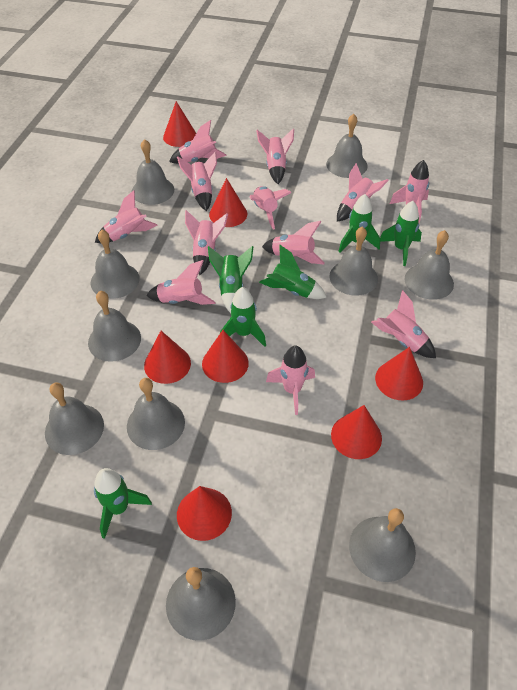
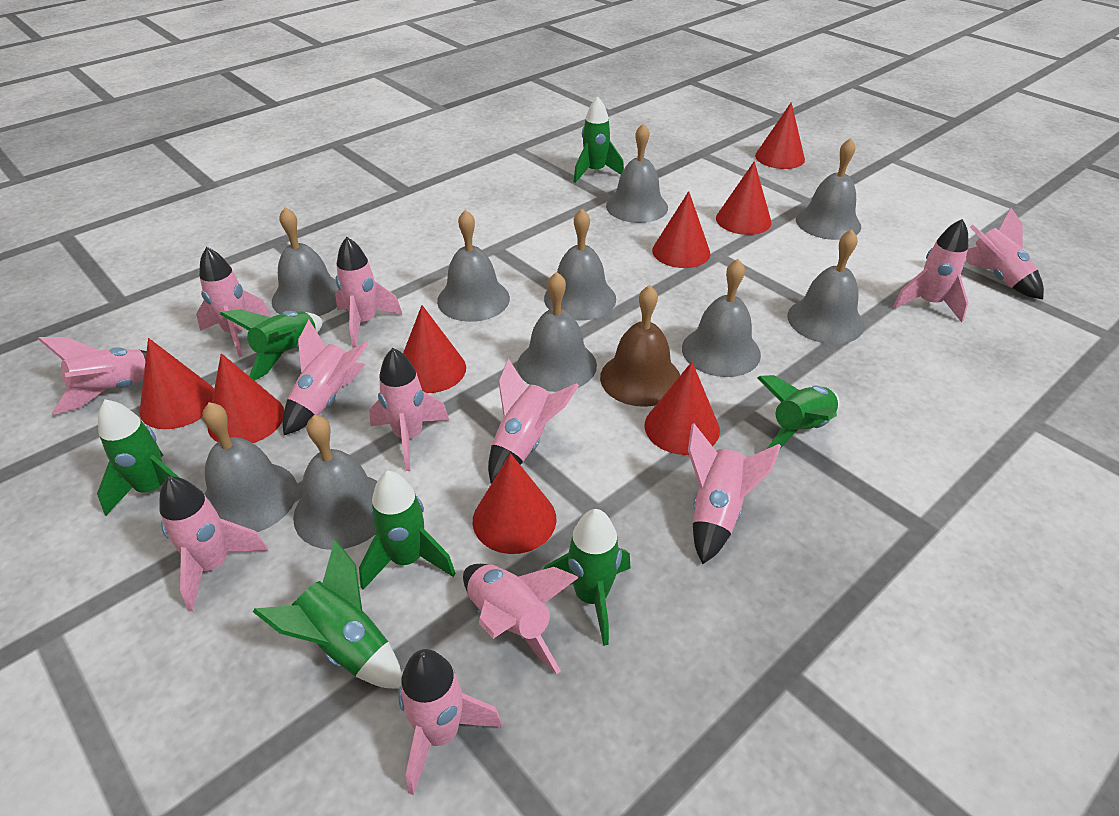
brown bell: none = 0 -> [600,285,680,407] = 1
green rocket: [94,468,152,539] [208,246,253,313] [220,287,266,347] [259,245,327,299] [338,194,380,253] [380,201,422,266] = 6 -> [97,399,180,516] [220,309,323,381] [253,540,402,689] [359,470,455,590] [543,509,630,646] [574,97,624,183] [757,375,839,449] = 7
red cone: [144,331,191,384] [163,101,196,147] [177,486,232,541] [202,330,249,383] [209,178,247,227] [331,405,382,459] [375,347,423,400] = 7 -> [140,338,214,429] [207,353,284,443] [403,305,466,393] [473,453,557,554] [644,362,720,455] [652,191,711,268] [716,161,772,235] [755,102,805,169] = 8

